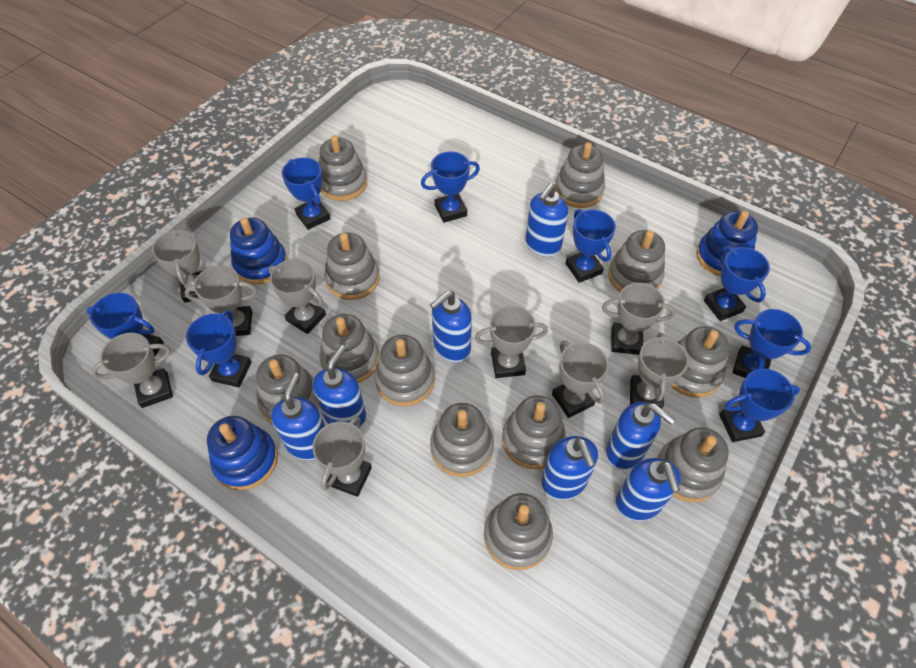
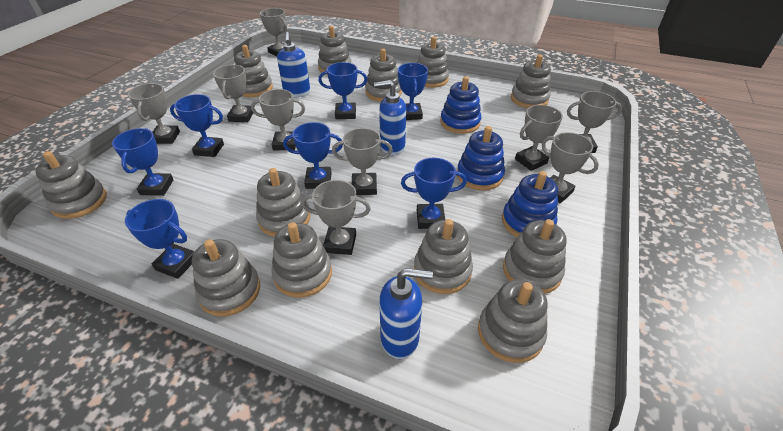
blue soap dispenser: [271,373,325,460] [313,345,367,429] [430,291,472,363] [525,183,568,257] [541,436,598,500] [606,402,675,470] [615,458,681,521] = 7 -> [277,32,310,97] [374,80,406,155] [379,268,433,359] = 3
blue trophy: [87,293,164,356] [186,310,251,387] [282,157,331,230] [421,151,480,223] [565,209,616,283] [704,246,770,321] [719,368,800,442] [732,309,811,378] = 8 -> [112,128,173,196] [125,199,195,279] [170,94,224,157] [283,122,343,189] [319,62,367,119] [398,63,428,120] [401,158,467,229] = 7

